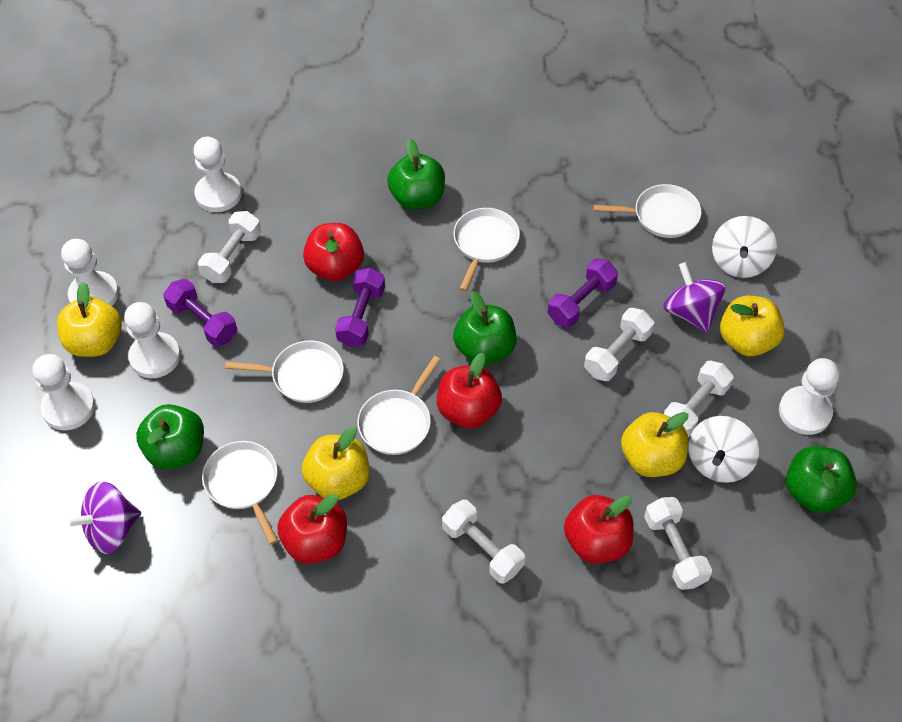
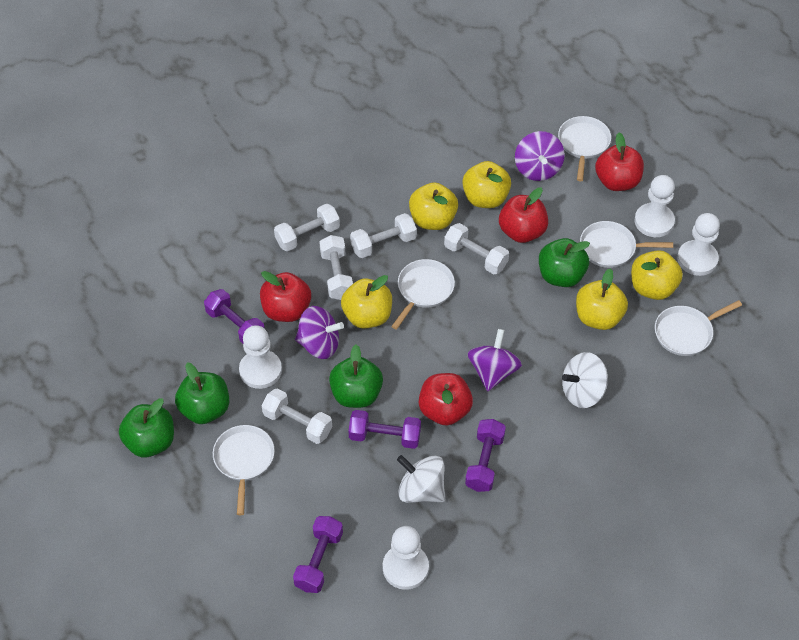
purple dumbbell: [163,279,238,347] [335,268,385,347] [548,258,618,328] = 3 -> [204,289,265,344] [293,516,343,593] [349,410,421,449] [465,419,506,492] = 4
purple spinning top: [66,481,141,554] [663,262,726,333] = 2 -> [295,306,344,359] [468,329,522,392] [515,131,565,181] = 3
white pawn: [32,354,95,430] [61,239,119,306] [124,302,180,378] [193,136,242,212] [779,358,840,435] = 5 -> [239,325,282,389] [383,526,429,590] [635,175,675,237] [677,213,720,276] = 4
yellow apple: [57,282,122,357] [302,427,369,500] [621,412,688,477] [720,296,785,356] = 4 -> [341,275,392,329] [409,182,458,230] [462,161,511,208] [576,268,628,330] [631,250,683,300] = 5

